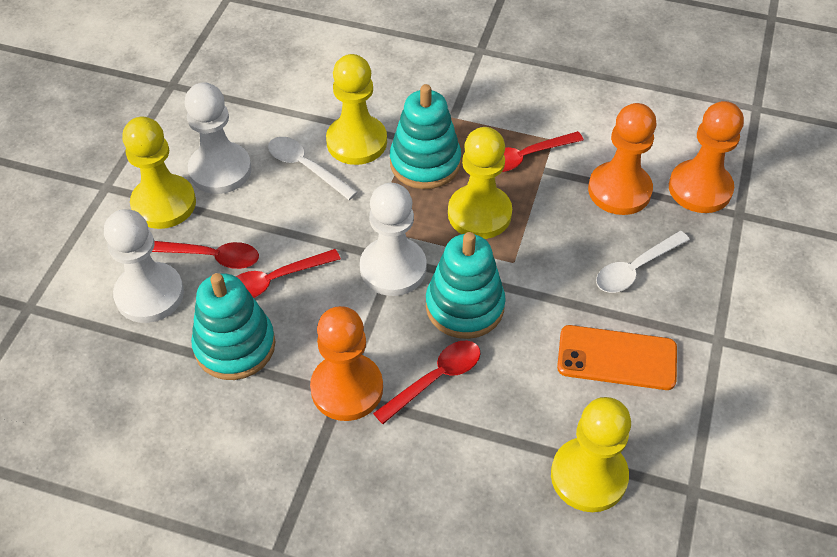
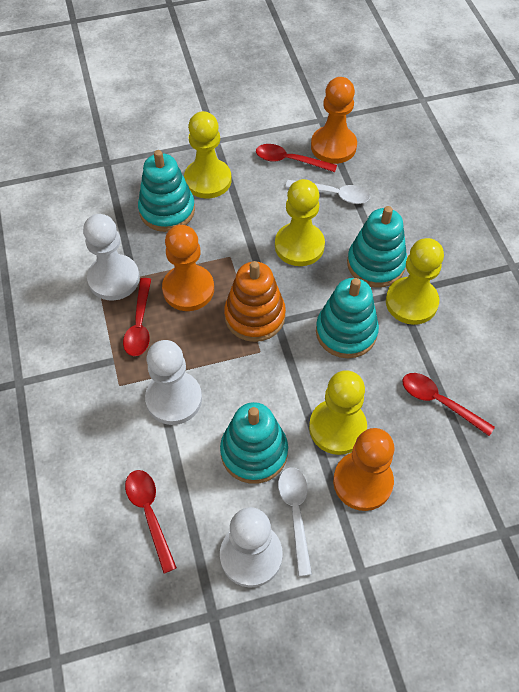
orange phone: [557,325,677,390] = 1 -> none = 0
orange stacking toy: none = 0 -> [224,261,286,342] = 1
turquoise stacking toy: [191,273,275,380] [390,84,461,189] [426,232,506,339] = 3 -> [138,150,195,232] [220,402,288,484] [316,278,379,358] [347,206,407,287] = 4

